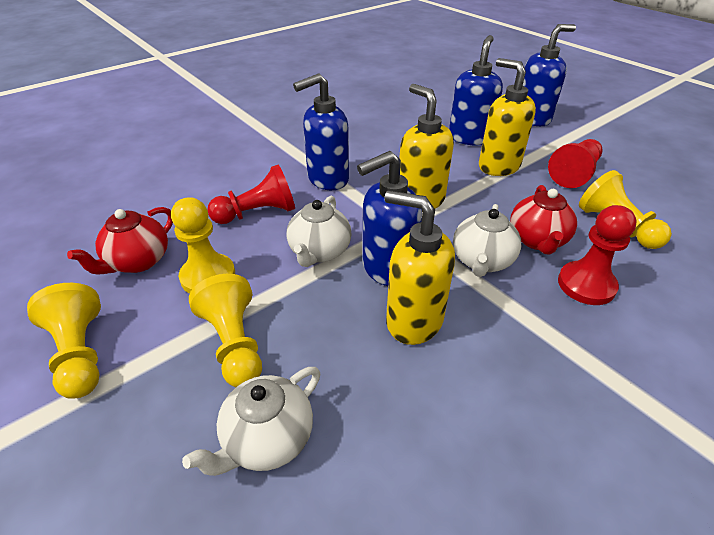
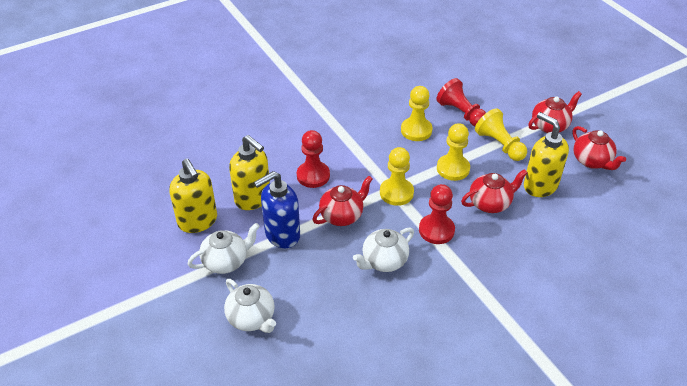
blue soap dispenser: [293,73,349,190] [357,151,422,286] [449,35,503,146] [523,24,576,126] = 4 -> [254,171,300,248] = 1
red teapot: [67,207,173,275] [510,185,577,255] = 2 -> [313,176,373,226] [461,169,528,213] [528,91,582,133] [572,126,626,170] = 4

